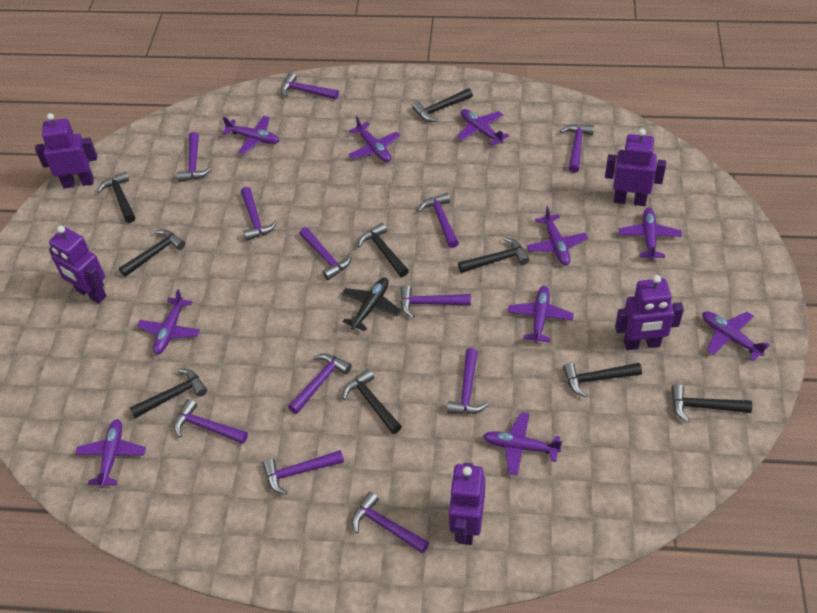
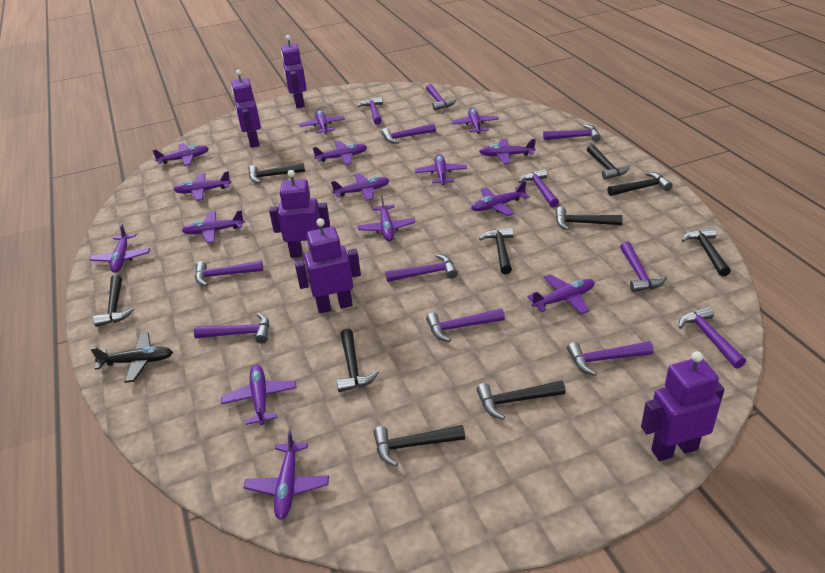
black hammer: [97,172,135,223] [119,229,185,277] [130,369,207,418] [342,369,402,434] [358,223,409,277] [412,88,473,122] [458,237,530,273] [563,363,642,398] [671,384,752,423] = 9 -> [93,275,134,327] [248,163,305,183] [336,329,379,392] [373,425,465,467] [476,381,566,420] [479,227,514,274] [556,207,622,230] [587,144,629,180] [608,172,672,196] [682,228,731,276] = 10
purple plane: [75,419,146,488] [137,289,200,354] [222,116,280,154] [348,116,400,162] [457,109,509,146] [483,412,562,475] [508,286,574,344] [526,206,588,265] [619,208,682,260] [702,311,769,361] = 10 -> [90,224,150,273] [152,143,209,166] [174,171,231,201] [182,210,245,243] [221,364,296,425] [244,430,329,520] [299,110,345,134] [313,141,367,165] [331,173,390,201] [358,195,415,241] [415,154,467,185] [451,108,499,134] [471,181,529,216] [479,139,536,164] [527,274,595,314] = 15

